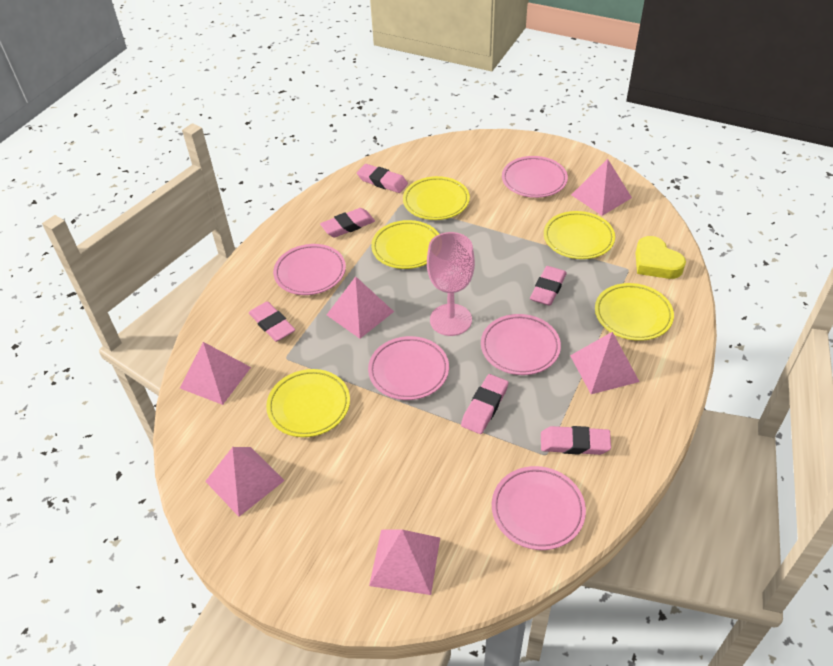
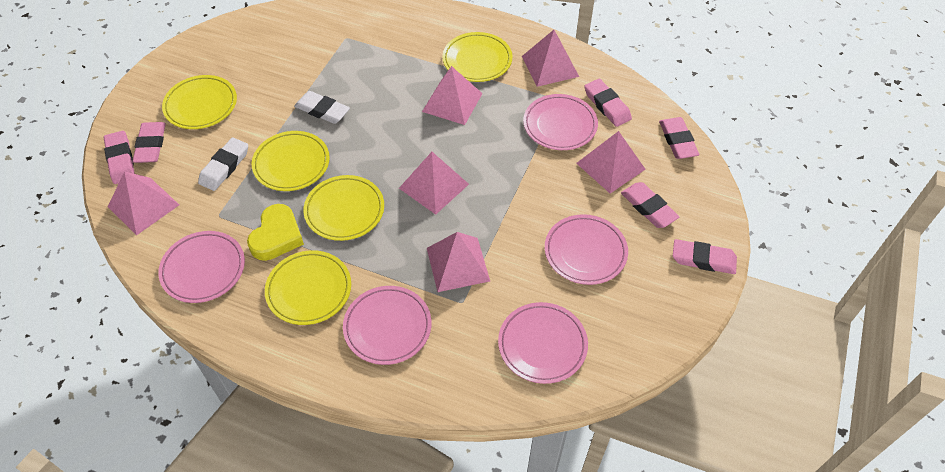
pink goblet: [427,232,475,336] = 1 -> none = 0
white eraser: none = 0 -> [198,137,248,191] [294,91,350,124] = 2

